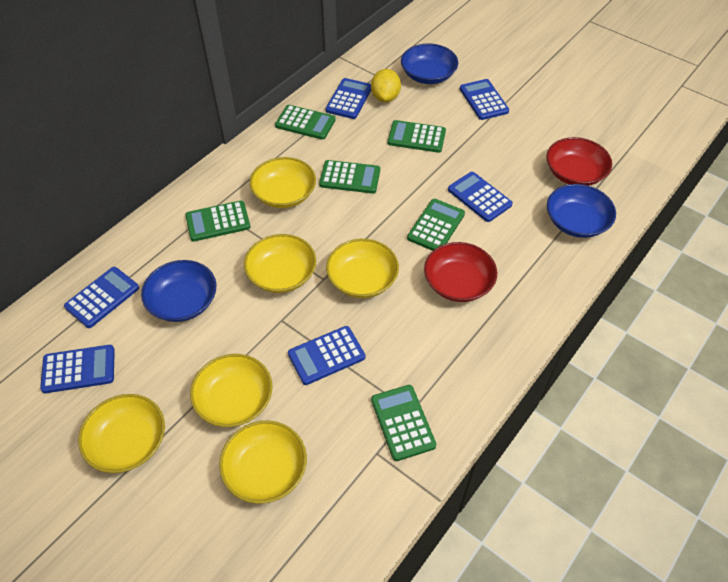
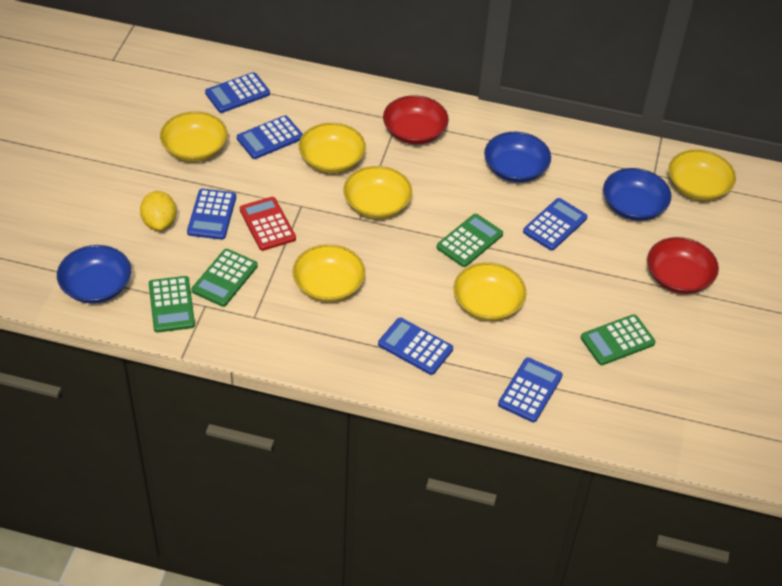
green calculator: [185,201,250,242] [275,105,336,140] [319,160,380,194] [371,385,436,461] [387,120,446,153] [407,199,465,251] = 6 -> [149,276,195,333] [192,249,258,307] [437,214,503,267] [581,314,656,365] = 4
red calculator: none = 0 -> [240,197,296,251] = 1

